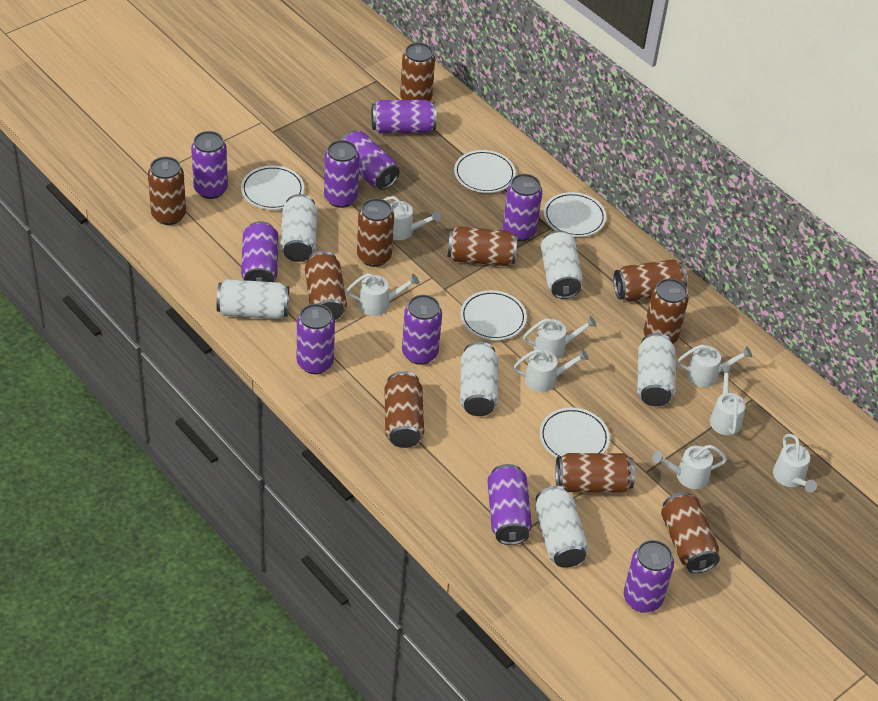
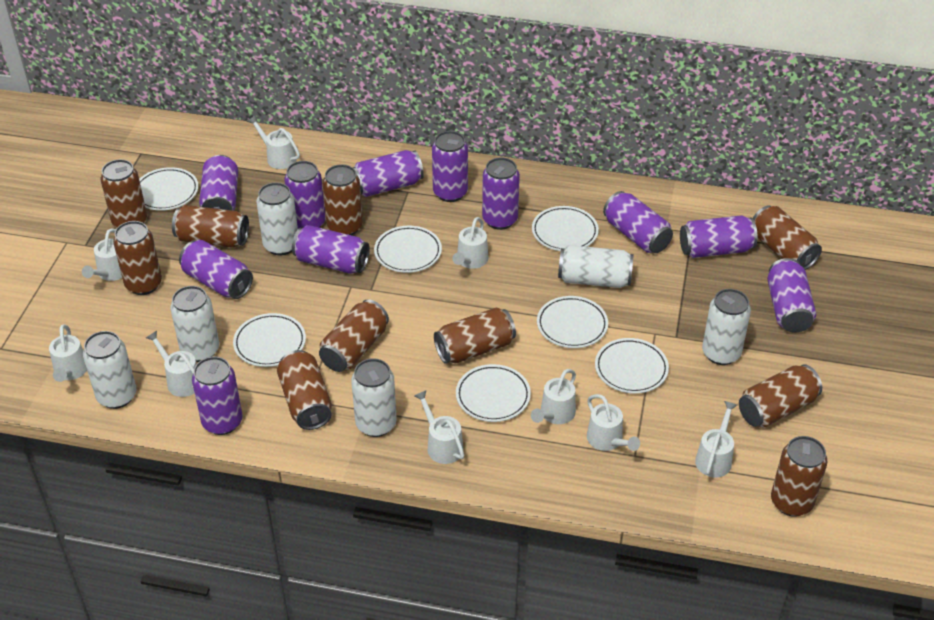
purple can: [191,131,228,199] [241,221,278,282] [297,304,335,374] [324,140,360,208] [341,131,400,190] [371,100,436,133] [402,295,442,365] [487,464,532,545] [503,174,542,241] [623,540,674,613] = 10 -> [179,240,253,299] [192,356,242,435] [199,155,238,211] [284,161,326,229] [292,225,370,274] [353,150,424,197] [432,131,468,202] [482,157,520,230] [603,191,673,253] [680,215,758,258] [767,258,816,333] = 11
white plate: [241,165,304,210] [454,150,516,193] [460,290,527,340] [540,407,610,458] [544,192,606,237] = 5 -> [139,167,199,211] [233,313,306,367] [374,226,442,273] [456,364,531,422] [532,206,599,251] [537,296,608,348] [595,338,669,394] = 7
white watering can: [346,273,419,316] [383,196,441,240] [513,349,589,392] [523,316,597,359] [652,445,727,489] [677,345,752,387] [710,367,746,435] [773,434,817,492] = 8 -> [49,324,87,382] [82,228,122,281] [146,331,197,397] [247,115,300,169] [414,390,464,464] [452,217,488,269] [531,369,576,424] [587,394,640,451] [695,401,737,478] = 9

